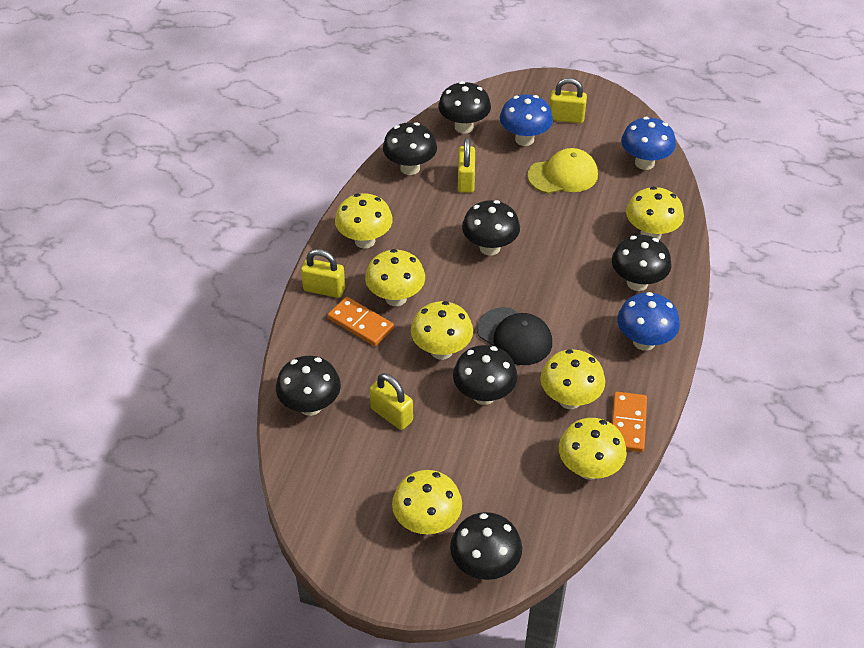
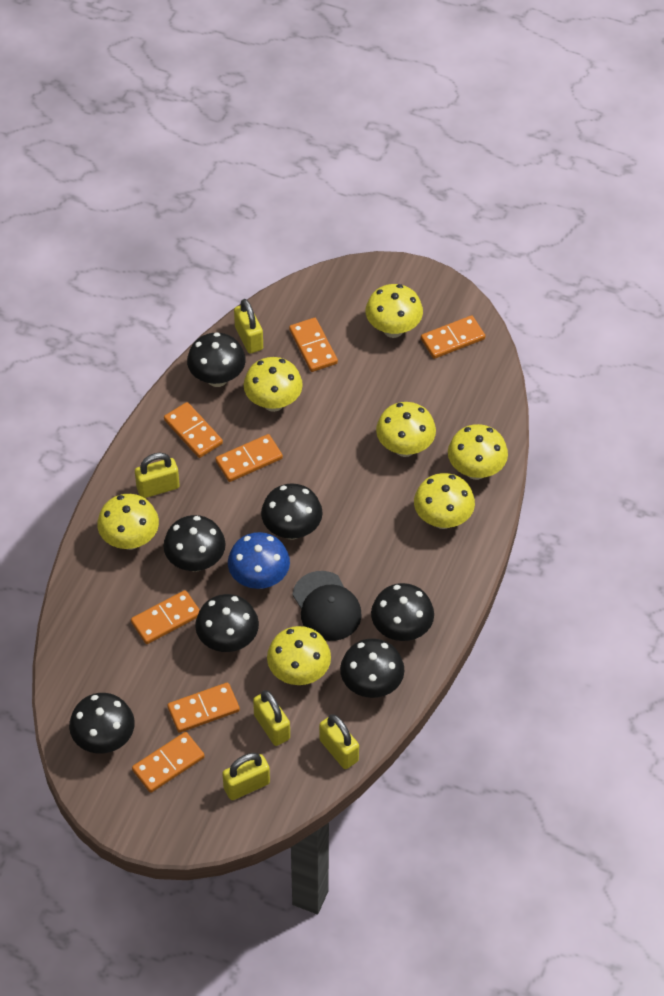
blue mushroom: [500,94,553,146] [617,292,680,351] [621,117,676,170] = 3 -> [228,532,290,589] = 1
orange domino: [328,297,394,346] [612,392,647,452] = 2 -> [131,590,200,644] [132,732,205,793] [164,402,223,458] [167,682,240,733] [215,434,283,482] [289,318,338,372] [421,315,485,359] = 7
yellow cap: [527,148,598,194] = 1 -> none = 0
yellow padlock: [301,249,345,298] [369,373,413,430] [458,138,475,193] [549,78,587,123] = 4 -> [135,453,180,498] [222,753,270,800] [234,299,263,354] [253,690,290,746] [319,714,359,769] = 5

